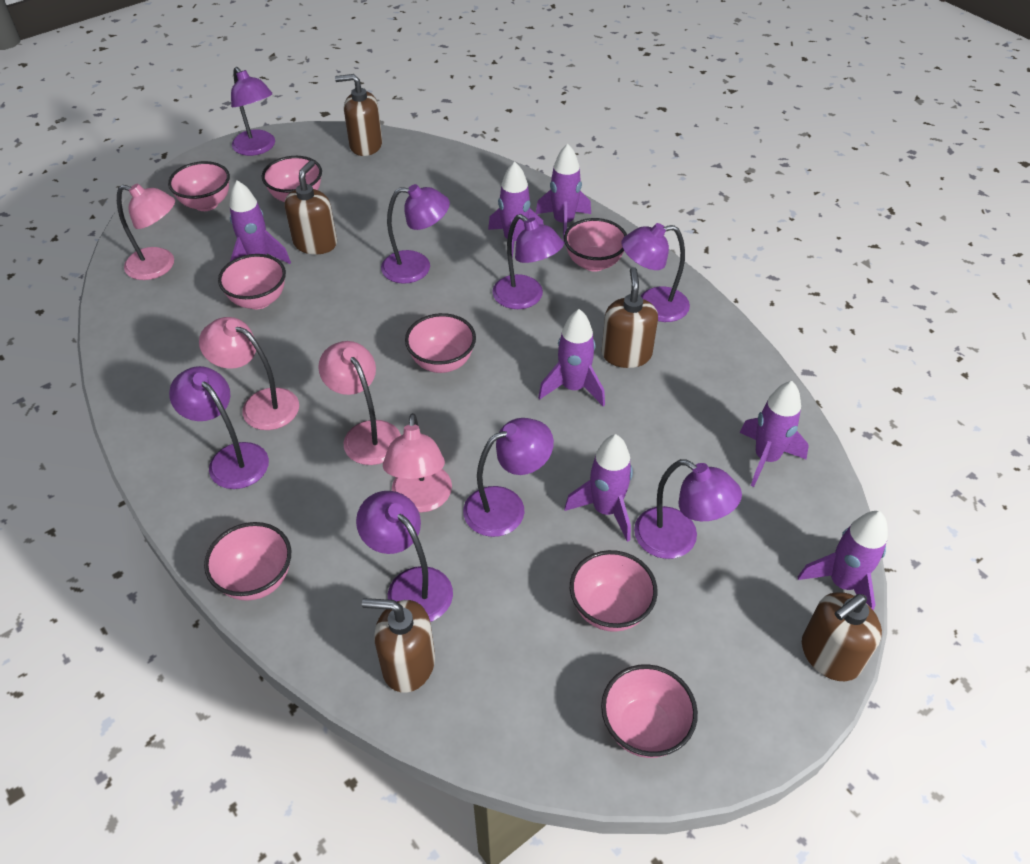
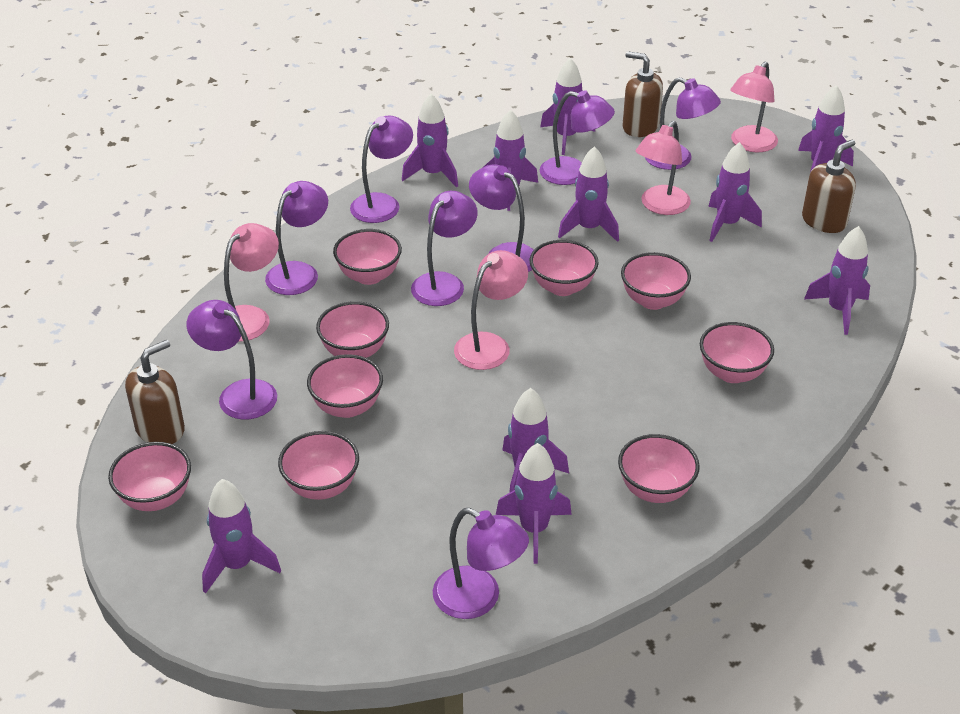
brown soap dispenser: [285,160,337,255] [335,74,382,156] [362,598,435,693] [601,267,658,368] [802,592,882,681] = 5 -> [125,340,185,444] [623,51,663,137] [802,139,856,233] = 3
pink bowl: [168,161,230,211] [204,522,291,601] [218,254,286,309] [262,156,322,202] [405,313,476,373] [564,218,627,272] [570,550,658,632] [601,664,698,758] = 8 -> [108,442,191,511] [278,431,359,500] [307,354,383,418] [316,301,389,358] [333,229,402,285] [529,240,599,296] [618,434,700,503] [621,252,691,310] [700,322,774,383] = 9
purple rocket: [230,180,291,264] [488,161,544,260] [536,144,591,244] [538,309,605,406] [564,434,633,542] [740,381,809,487] [798,511,888,611] = 7 -> [202,479,281,593] [402,94,458,188] [484,109,538,211] [496,443,572,564] [502,388,569,493] [540,58,595,155] [558,146,619,242] [708,142,762,242] [798,85,854,173] [804,226,870,335] = 10

